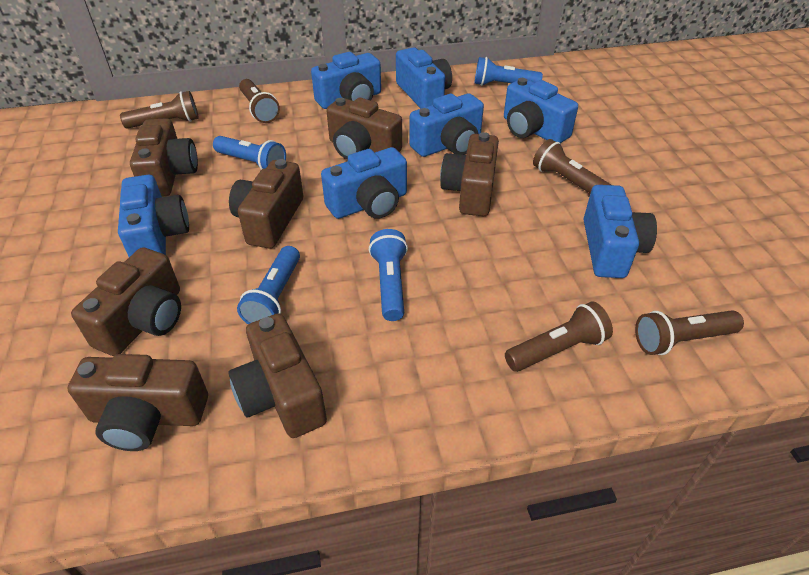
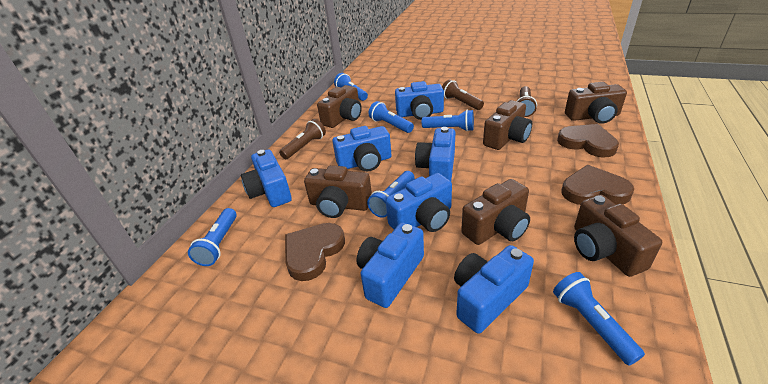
blue flashlight: [213,136,286,170] [237,246,300,324] [369,229,408,321] [475,57,543,86] = 4 -> [188,208,237,266] [334,73,368,101] [367,171,415,218] [368,101,414,133] [422,110,474,131] [553,272,645,366] = 6
brown camera: [67,354,208,451] [71,247,181,356] [130,118,198,196] [228,313,327,438] [229,159,304,249] [326,98,402,160] [440,132,499,216] = 7 -> [304,165,372,218] [317,85,362,128] [461,179,530,245] [483,100,532,150] [565,82,627,124] [574,195,662,277] = 6
brown flashlight: [120,91,199,129] [239,79,280,123] [505,301,613,372] [533,139,611,193] [635,310,744,355] = 5 -> [279,119,326,159] [442,79,484,110] [517,86,537,117] = 3
brown heart: none = 0 -> [285,223,345,281] [557,124,619,157] [561,165,634,205] = 3

